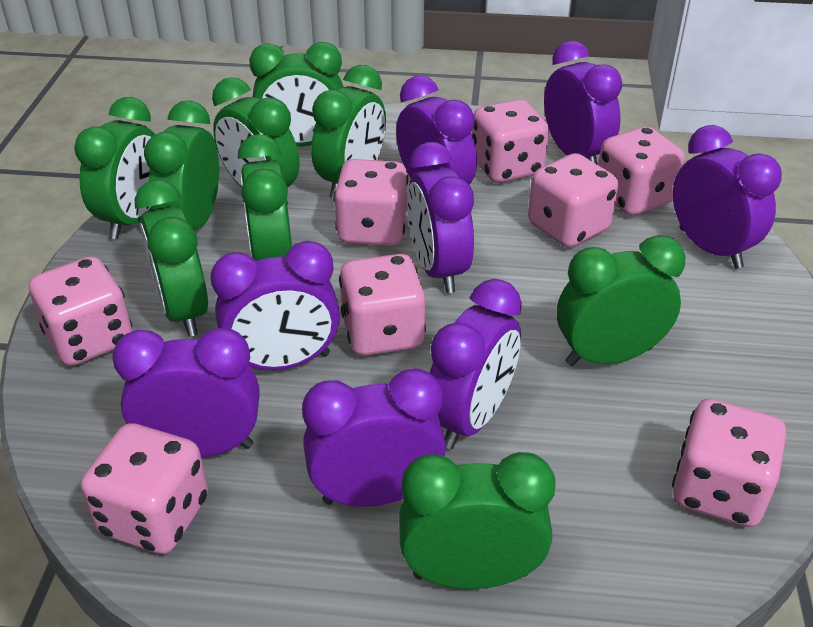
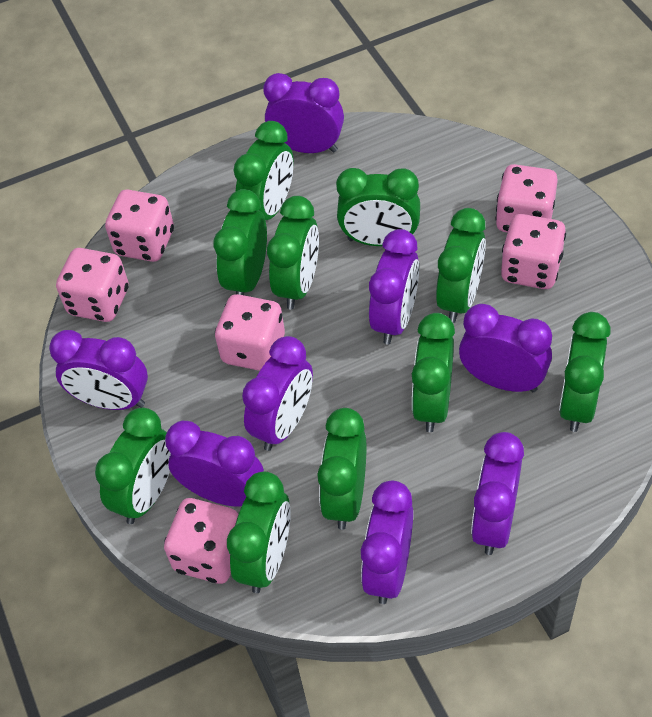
green clock: [74,97,155,239] [134,180,208,337] [144,100,219,230] [212,77,300,205] [238,134,292,261] [249,42,344,146] [311,65,386,198] [399,452,556,589] [557,235,685,366] = 9 -> [95,408,171,524] [213,189,267,295] [227,471,291,593] [233,121,294,220] [267,196,319,309] [317,408,366,530] [336,168,420,246] [412,313,455,432] [436,208,486,323] [559,312,611,432] = 10
pink dice: [29,256,132,366] [81,423,208,554] [334,159,409,246] [339,254,426,356] [472,99,549,183] [528,153,618,248] [598,127,685,216] [672,399,786,527] = 8 -> [56,248,129,322] [105,190,174,262] [164,498,238,584] [215,294,285,371] [495,164,558,233] [501,214,566,289] = 6

